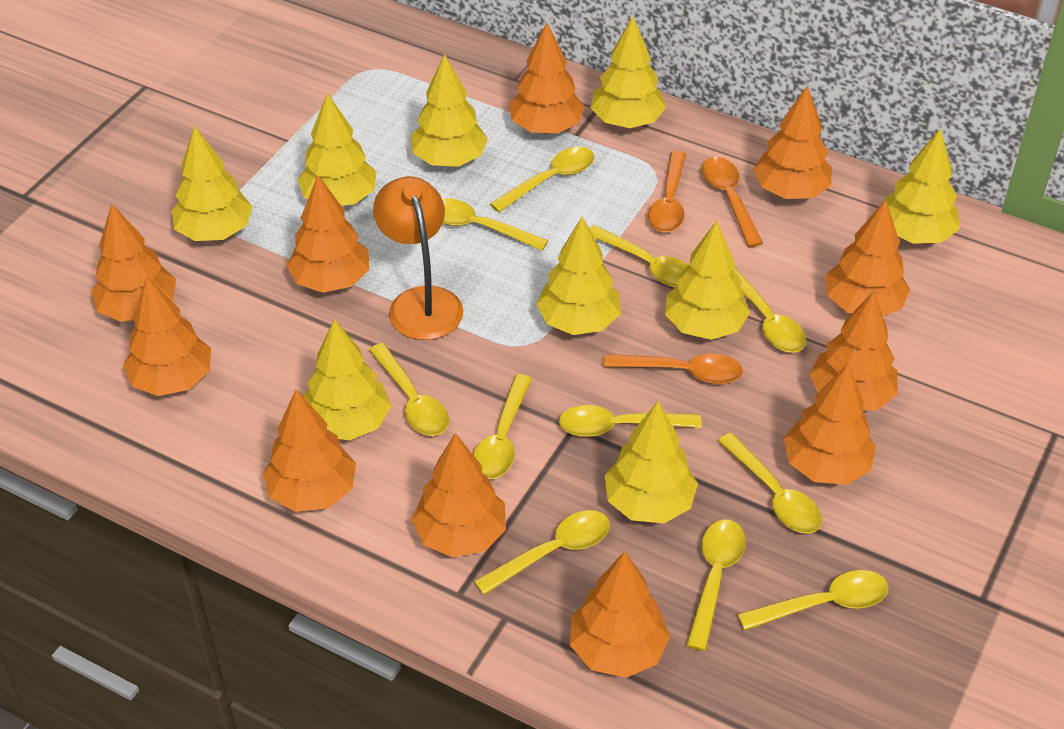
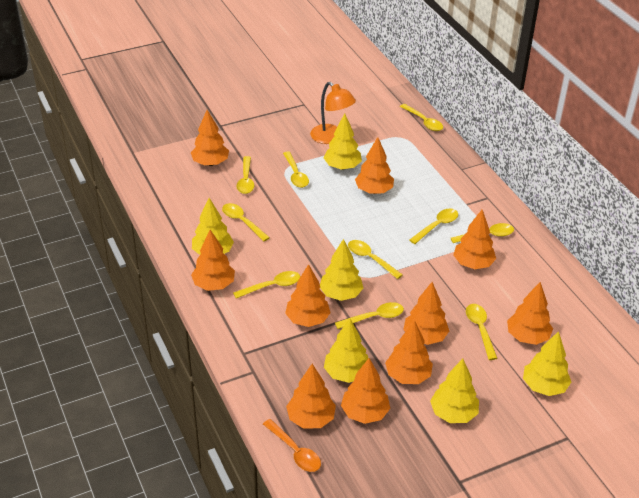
orange spoon: [603,354,743,384] [648,151,686,232] [702,157,763,247] = 3 -> [263,419,321,472] = 1
orange tree: [91,203,176,322] [123,276,211,396] [263,389,356,512] [287,175,370,293] [412,433,506,557] [509,22,584,133] [570,551,670,678] [753,86,832,199] [784,363,876,485] [810,291,898,411] [826,200,910,316] = 11 -> [191,110,229,166] [191,230,235,291] [285,264,331,327] [286,364,336,429] [341,358,390,424] [355,137,394,194] [385,320,433,384] [403,282,449,345] [454,210,496,269] [507,282,553,345] = 10
yellow spoon: [369,343,449,436] [442,198,548,251] [473,374,532,479] [474,510,610,595] [490,147,594,212] [559,405,702,437] [589,225,688,288] [686,519,746,651] [718,433,822,534] [733,267,806,353] [737,570,889,631] = 11 -> [222,203,270,241] [233,271,300,298] [237,156,254,194] [283,152,309,188] [335,302,404,329] [348,240,403,279] [400,104,443,131] [409,209,458,244] [451,223,514,243] [466,304,498,360] = 10
yellow tree: [171,126,253,241] [298,93,377,206] [304,319,391,440] [411,54,488,167] [536,217,621,335] [590,16,666,128] [605,401,698,523] [665,221,750,340] [885,128,959,244] = 9 -> [192,198,234,255] [320,239,363,301] [324,113,362,170] [324,319,368,383] [430,359,479,423] [523,331,571,396] = 6

